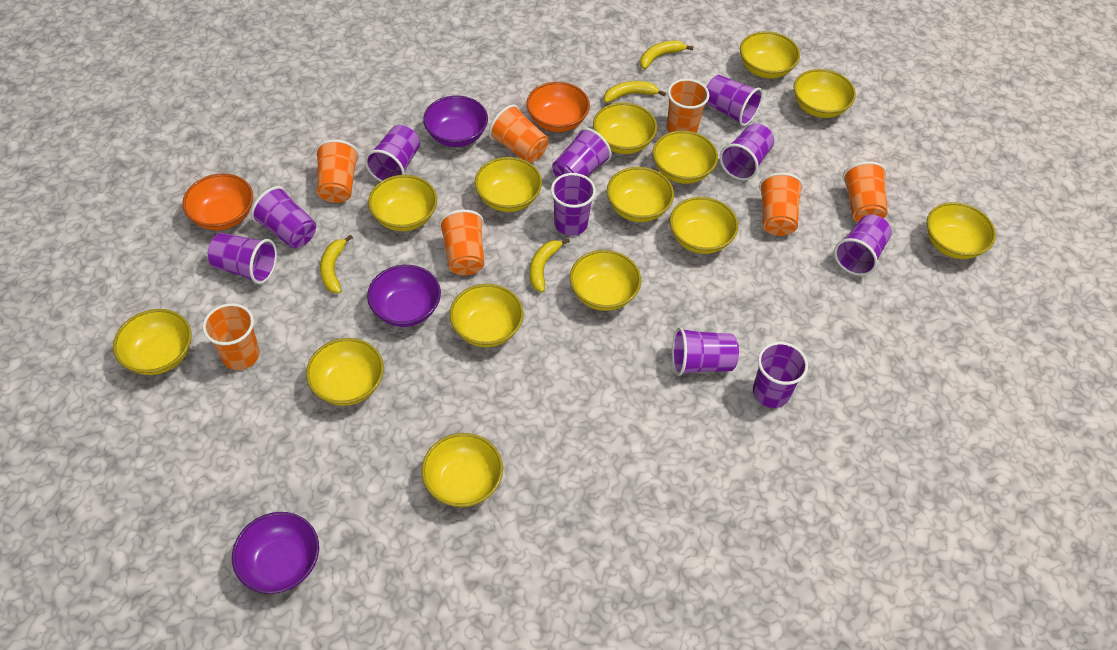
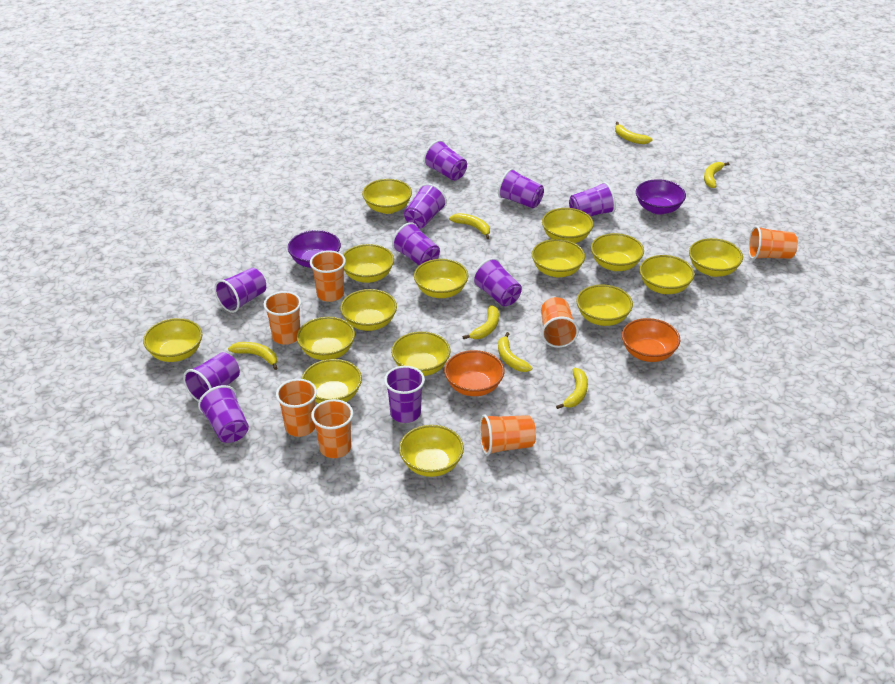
purple bowl: [232,512,319,594] [367,265,441,327] [423,96,488,147] = 3 -> [288,230,341,268] [636,179,686,215] = 2
yellow banana: [320,234,353,293] [530,238,570,292] [604,81,666,103] [640,40,694,69] = 4 -> [228,342,277,370] [449,213,490,239] [462,305,499,339] [498,332,532,372] [556,368,588,409] [615,122,653,144] [704,162,729,188] = 7
yellow bowl: [113,309,192,375] [306,338,384,406] [368,175,437,231] [421,433,503,507] [449,284,523,347] [475,157,542,212] [570,250,641,311] [593,102,657,154] [607,167,674,222] [653,131,718,184] [670,197,738,254] [740,31,800,79] [794,69,856,118] [927,202,996,259] = 14 -> [143,318,202,362] [297,317,355,360] [301,359,362,404] [340,289,397,331] [343,244,394,283] [362,179,412,214] [391,331,450,376] [399,425,464,477] [414,259,468,298] [532,239,585,277] [542,208,594,243] [576,285,633,326] [591,233,644,271] [639,255,694,294] [689,238,743,277] = 15

